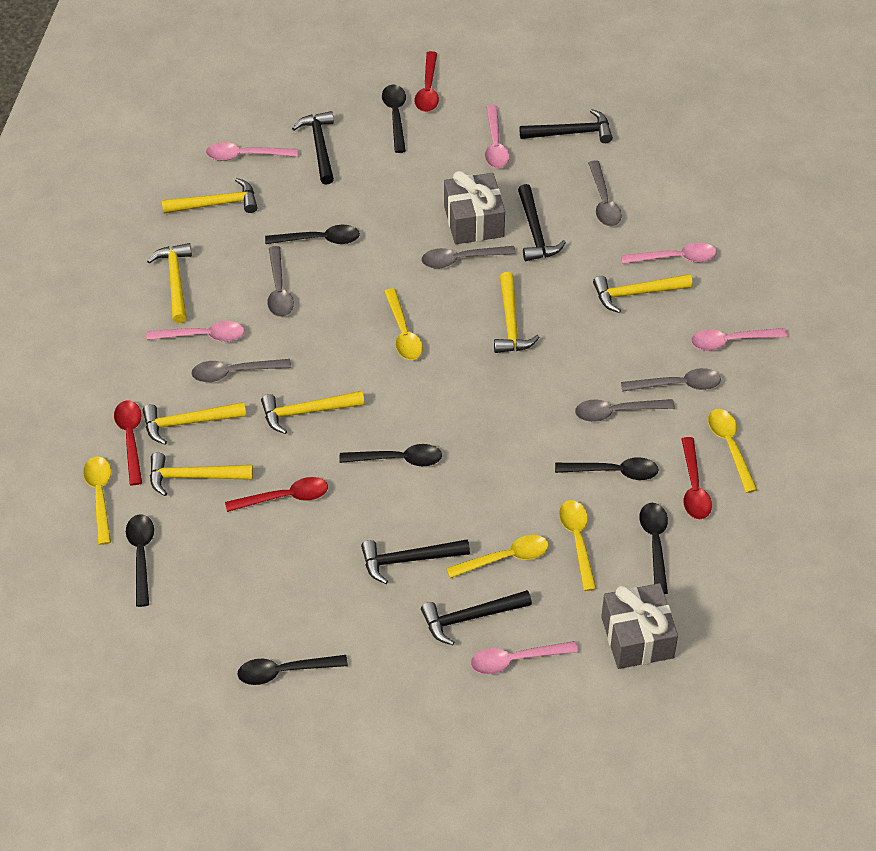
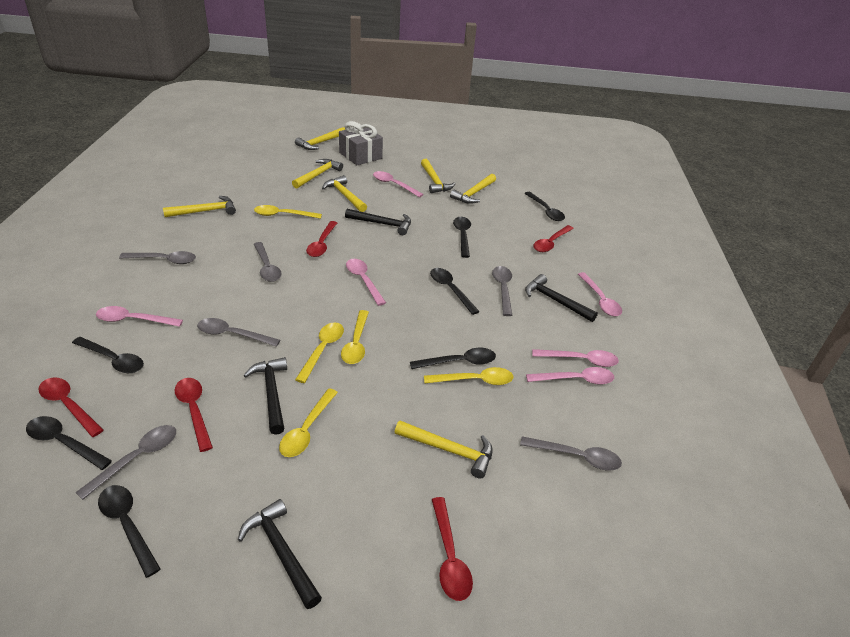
black hammer: [292,111,334,185] [361,539,470,584] [421,590,532,645] [518,184,566,261] [520,109,613,143] = 5 -> [238,499,322,609] [243,357,287,435] [345,209,411,235] [525,274,598,322] = 4
grey gift: [444,171,505,244] [601,583,678,669] = 2 -> [339,121,383,165] = 1
red spoon: [114,400,142,485] [225,477,328,512] [414,51,439,112] [682,437,712,519] = 4 -> [38,377,103,437] [175,378,213,452] [306,221,337,257] [432,497,473,601] [533,225,574,252] = 5

